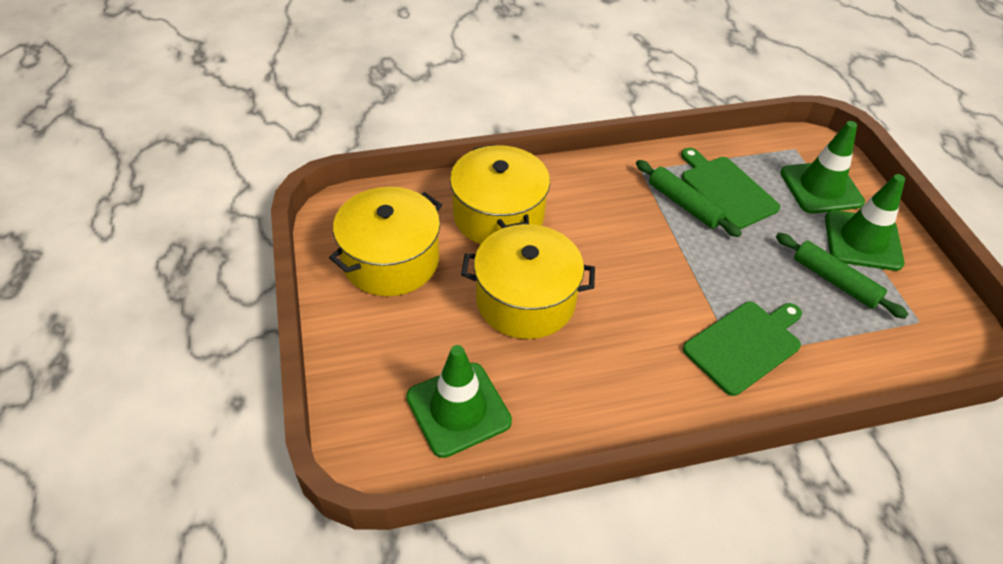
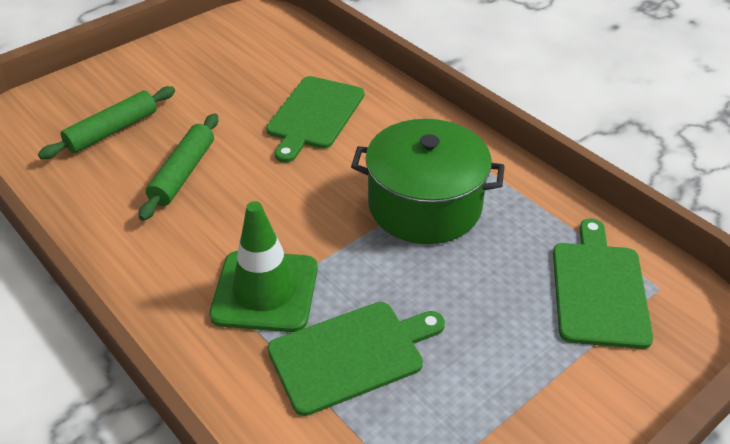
green cutting board: [681,148,780,229] [683,302,802,396] = 2 -> [266,76,364,163] [267,302,445,416] [553,219,653,349] = 3
green pot: none = 0 -> [351,119,505,244] = 1
green traffic cone: [406,345,512,458] [780,121,865,214] [825,174,905,271] = 3 -> [209,201,318,332] = 1
yellow pot: [329,187,442,296] [450,144,550,244] [461,224,595,339] = 3 -> none = 0

